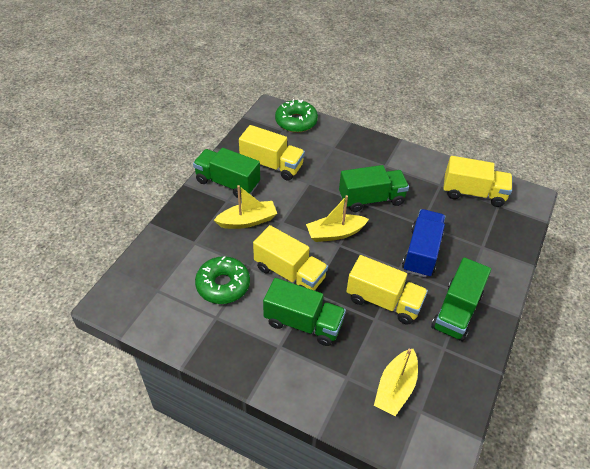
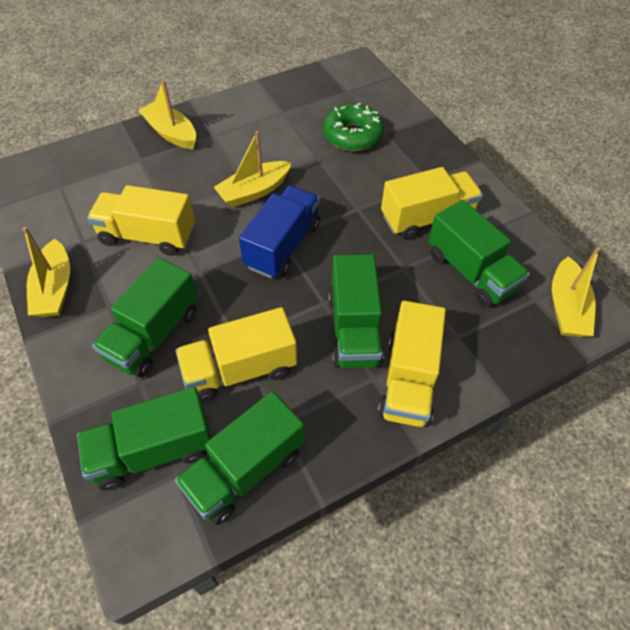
green donut: [195,256,250,304] [275,99,318,133] = 2 -> [323,103,384,151] = 1
green truck: [193,148,260,198] [263,278,346,346] [339,165,409,212] [431,257,491,341] = 4 -> [77,387,212,491] [92,258,198,378] [175,391,304,525] [328,254,384,368] [428,200,530,308] = 5
yellow boat: [214,185,277,229] [306,195,369,242] [374,349,418,416] = 3 -> [23,227,70,317] [138,79,196,149] [214,131,292,208] [552,247,600,337] = 4

